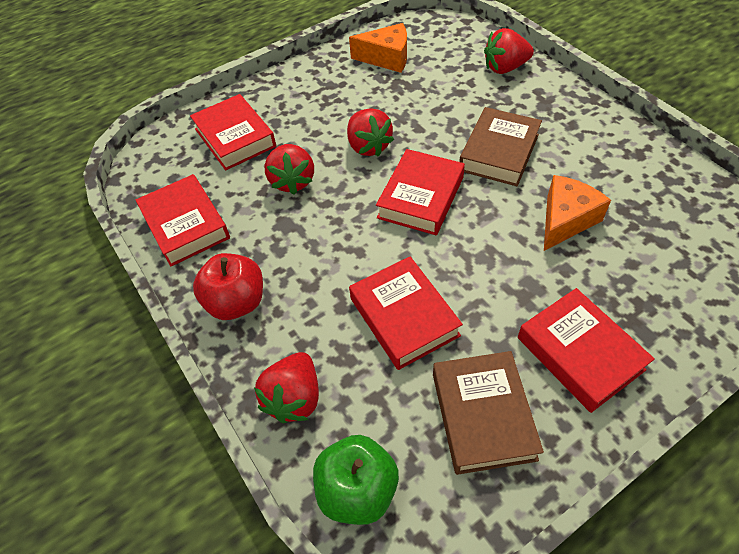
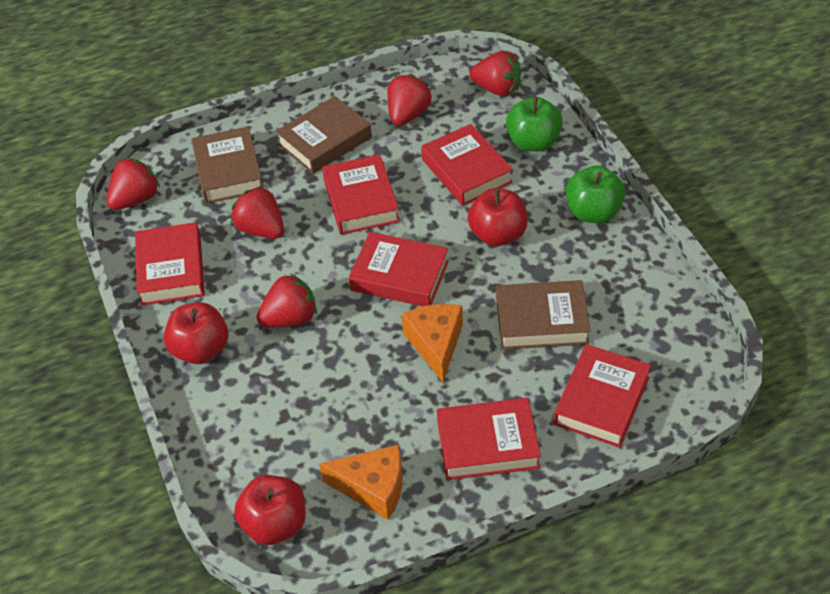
brown book: [433,351,544,475] [459,107,542,186] = 2 -> [191,127,263,204] [276,96,372,174] [496,280,591,350] = 3
green apple: [313,435,399,525] = 1 -> [506,96,563,152] [566,166,626,223] = 2
red apple: [193,253,263,320] = 1 -> [164,302,228,364] [234,475,306,545] [467,188,528,246] = 3
red book: [135,174,230,267] [190,94,276,170] [349,256,463,370] [376,149,465,235] [518,288,655,413] = 5 -> [135,222,205,306] [322,154,400,235] [349,232,449,306] [421,124,513,206] [437,398,541,480] [554,344,651,448] = 6
red strawberry: [254,352,319,423] [265,144,314,195] [347,108,394,157] [484,28,534,74] = 4 -> [106,157,160,210] [231,186,284,239] [257,273,317,327] [387,74,432,126] [470,51,521,96] = 5

